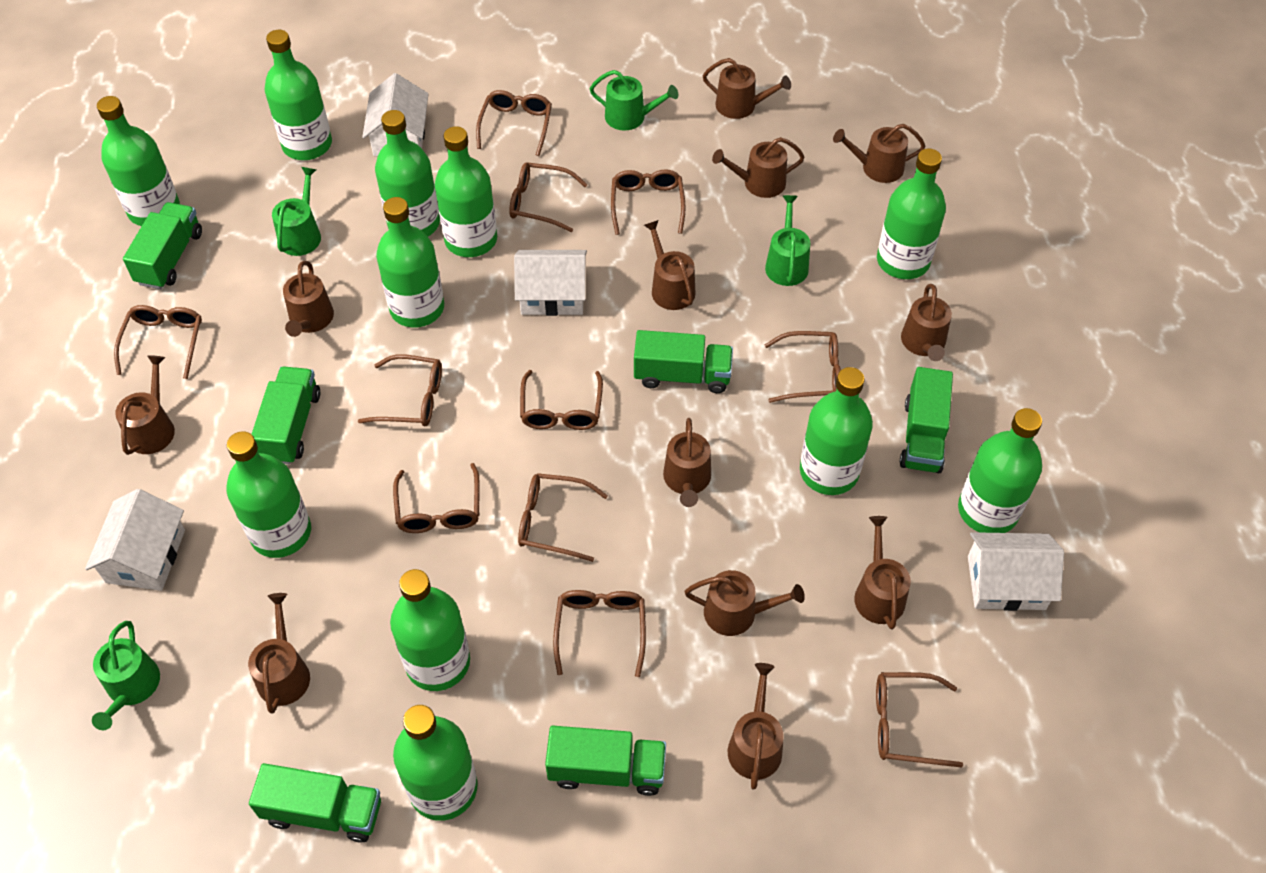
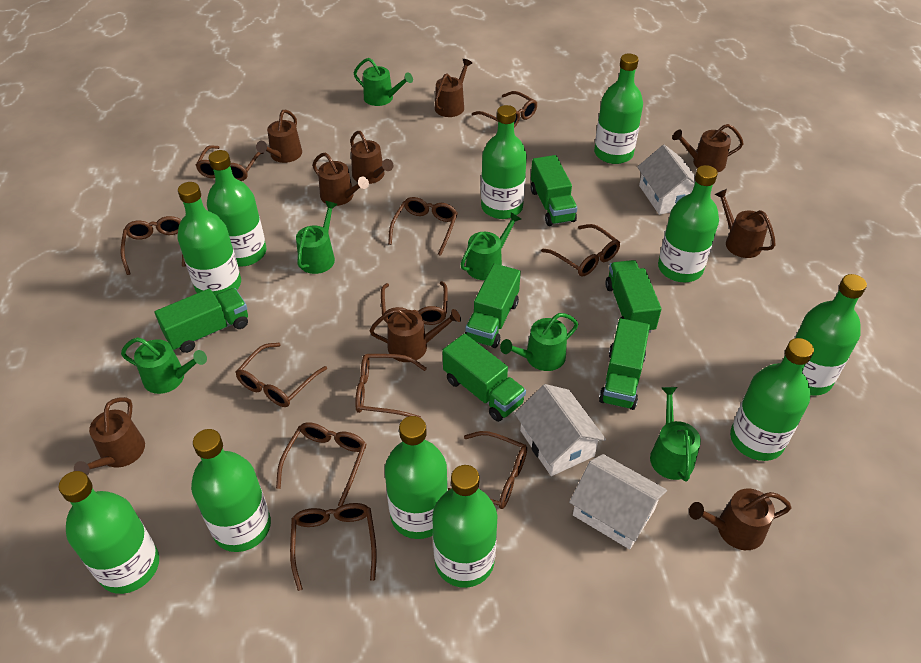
brown watering can: [115,355,175,455] [248,593,310,714] [283,261,334,337] [644,220,696,310] [663,418,711,507] [685,570,805,636] [703,58,791,119] [712,137,804,198] [728,663,784,790] [833,124,925,183] [854,516,911,630] [901,284,952,361] = 12 -> [74,397,145,476] [256,110,302,163] [312,153,369,206] [350,131,393,184] [370,309,461,362] [435,59,472,117] [672,124,744,173] [689,489,792,550] [715,189,776,258] = 9
green watering can: [92,621,160,730] [272,167,321,256] [590,70,678,131] [765,195,810,286] = 4 -> [121,337,207,394] [296,201,338,274] [354,58,413,106] [460,212,521,280] [500,313,578,371] [650,387,701,482] = 6
white house: [85,489,185,591] [362,73,429,156] [514,250,587,316] [968,532,1064,611] = 4 -> [515,384,606,476] [569,454,667,549] [637,145,695,215] = 3

